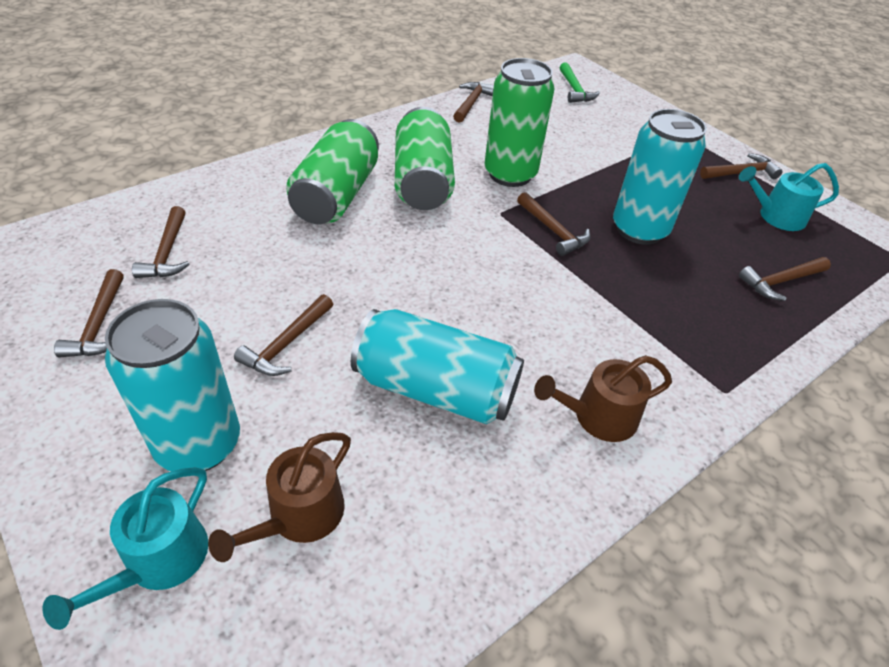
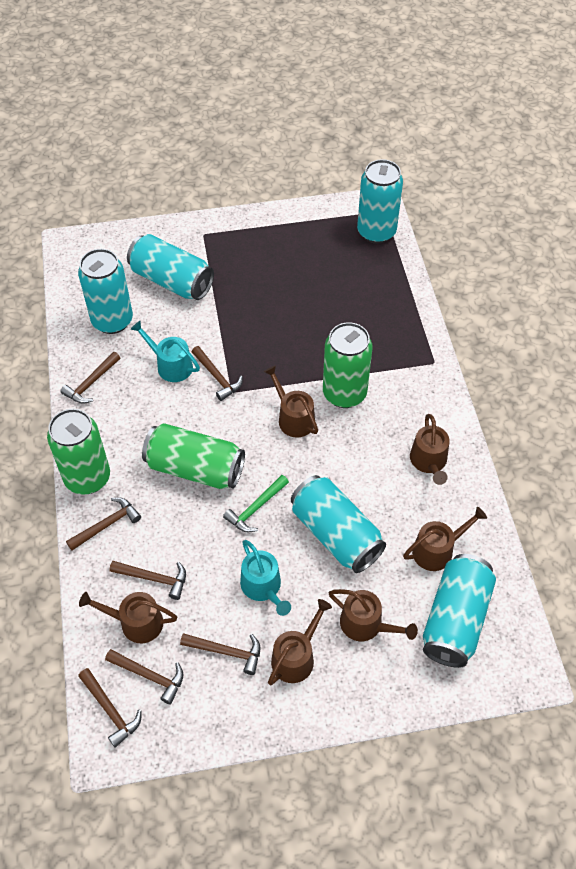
brown watering can: [208,432,351,562] [534,355,672,442] = 2 -> [79,592,177,643] [264,365,318,438] [268,599,332,685] [329,589,418,641] [403,507,487,571] [410,414,450,485] = 6
turquoise can: [105,299,240,471] [351,309,524,424] [613,109,707,245] = 3 -> [78,249,133,334] [127,234,214,300] [291,475,386,573] [357,159,403,244] [423,554,496,668] = 5

